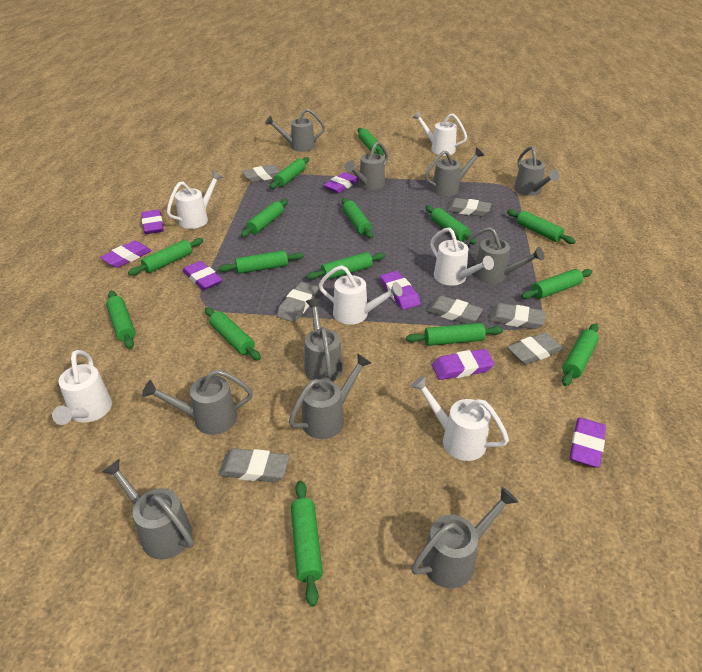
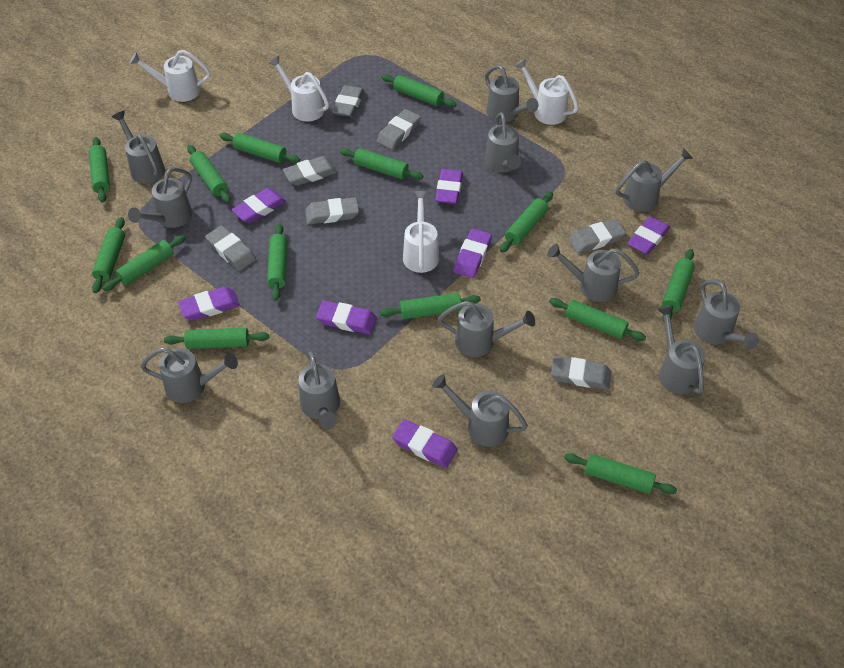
green rolling pin: [106,291,135,349] [128,238,203,276] [205,307,261,360] [218,250,304,274] [241,199,288,237] [270,157,309,189] [291,481,323,607] [306,252,386,280] [342,198,373,239] [357,128,384,156] [406,323,503,346] [425,206,477,244] [507,209,576,244] [521,269,592,299] [562,323,599,386] = 15 -> [89,137,110,203] [92,217,125,293] [103,235,186,291] [164,328,269,349] [187,145,231,203] [219,133,300,163] [267,223,287,301] [340,148,423,180] [380,293,481,319] [381,74,457,107] [500,192,553,252] [549,298,646,341] [564,453,677,494] [662,249,695,321] = 14
grey watering can: [102,459,194,560] [142,369,253,435] [265,108,325,152] [289,353,371,439] [305,298,343,381] [345,141,388,190] [411,487,518,588] [425,148,484,196] [465,227,544,283] [514,146,560,196] = 10 -> [112,111,165,184] [128,167,192,228] [141,347,238,403] [298,351,340,429] [432,374,528,447] [438,301,535,357] [485,65,538,122] [485,112,521,173] [547,244,639,302] [616,148,693,212] [657,305,705,394] [694,280,759,349] = 12
white watering can: [52,350,112,425] [167,171,223,229] [319,265,402,325] [411,375,509,461] [413,111,467,155] [430,228,494,286] = 6 -> [129,50,210,102] [268,56,329,122] [403,191,439,273] [515,58,579,125] = 4

